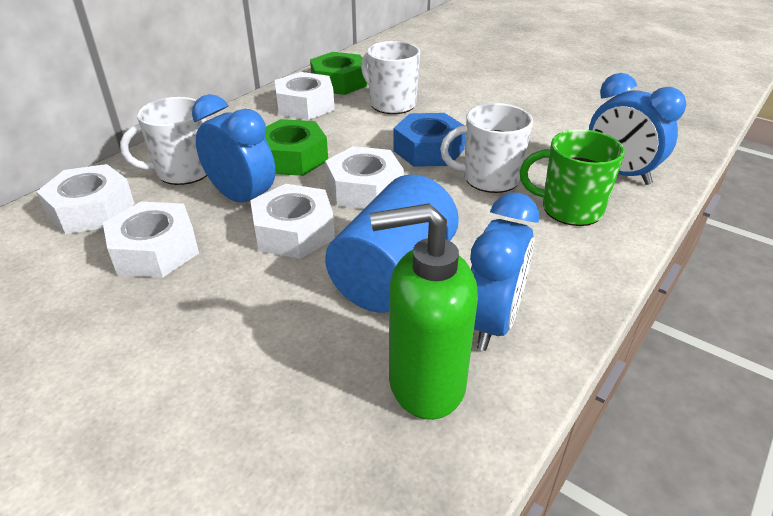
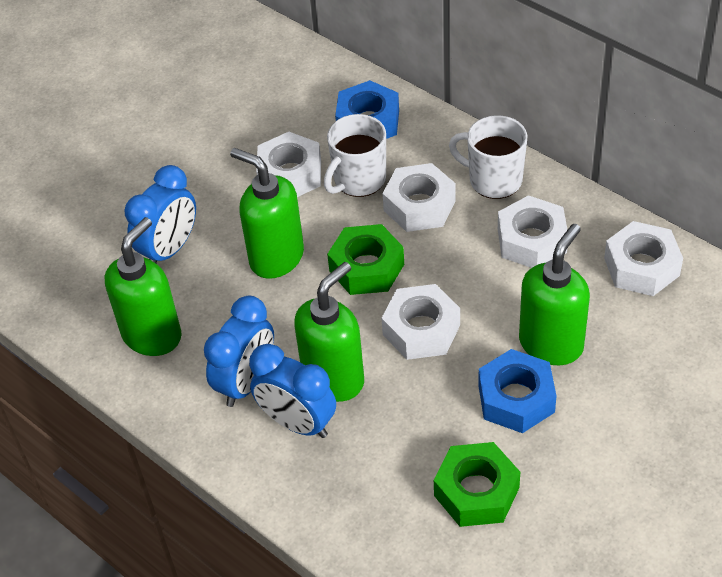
blue cylinder: [325,174,459,312] = 1 -> none = 0
blue nut: [393,113,466,167] = 1 -> [335,80,399,139] [478,349,557,433] = 2
green mug: [520,129,625,226] = 1 -> none = 0
green soap dispenser: [370,203,478,420] = 1 -> [104,217,182,356] [230,148,304,279] [294,262,364,402] [519,224,590,365] = 4
white mug: [120,97,207,185] [361,41,420,114] [440,103,533,193] = 3 -> [324,114,386,197] [449,115,527,199] = 2

